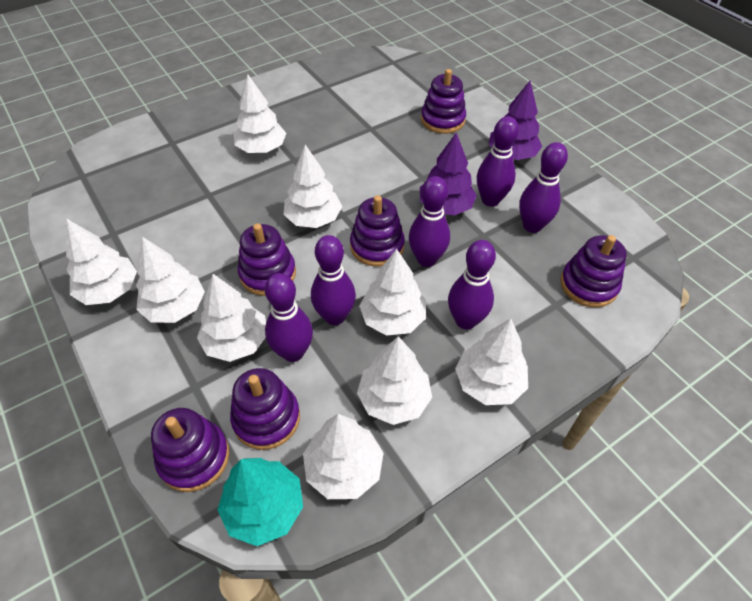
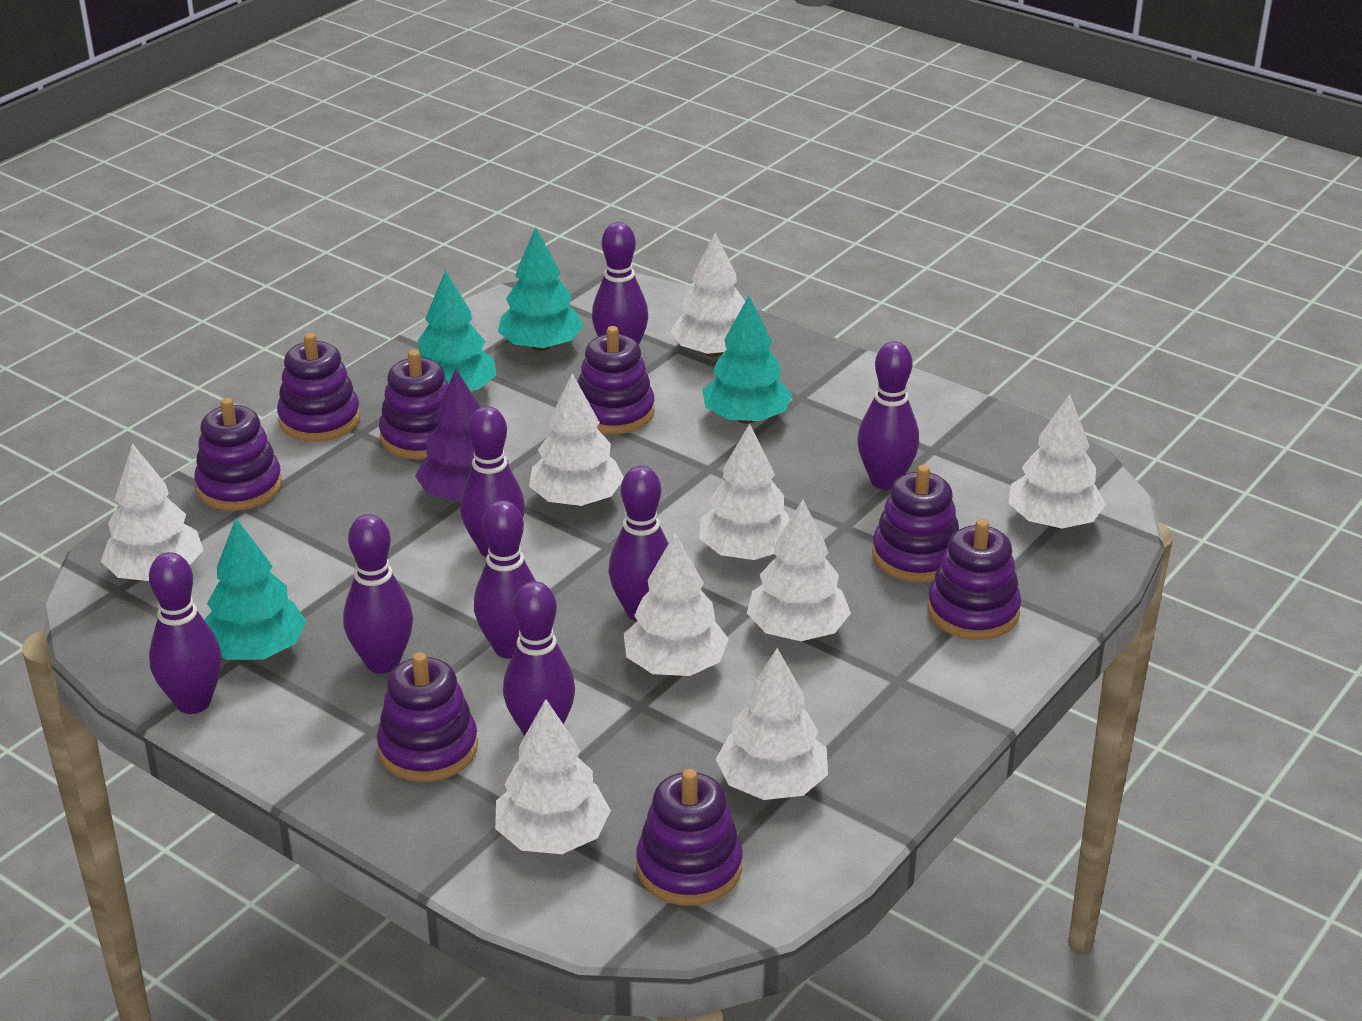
purple bowling pin: [265,273,313,362] [311,235,356,325] [409,176,450,267] [448,240,496,329] [477,116,519,207] [519,142,568,233] = 6 -> [149,552,222,714] [343,514,413,674] [460,406,525,557] [474,500,536,659] [503,581,575,736] [592,222,648,344] [608,466,669,622] [857,341,919,490] = 8
purple stacking toy: [151,408,229,492] [230,368,300,450] [238,223,296,296] [350,195,405,267] [421,69,466,134] [560,235,627,308] = 6 -> [194,398,282,511] [277,333,360,442] [377,652,478,782] [379,350,448,460] [578,326,655,434] [636,769,743,906] [872,465,959,582] [927,519,1021,640] = 8
purple tree: [420,133,477,215] [489,81,542,160] = 2 -> [415,369,509,501] = 1
turquoise tree: [217,458,303,546] = 1 -> [204,518,307,660] [418,270,496,391] [498,227,584,351] [702,296,792,424] = 4

